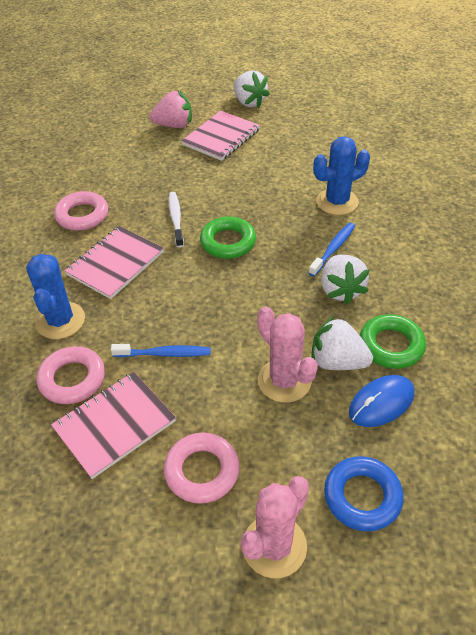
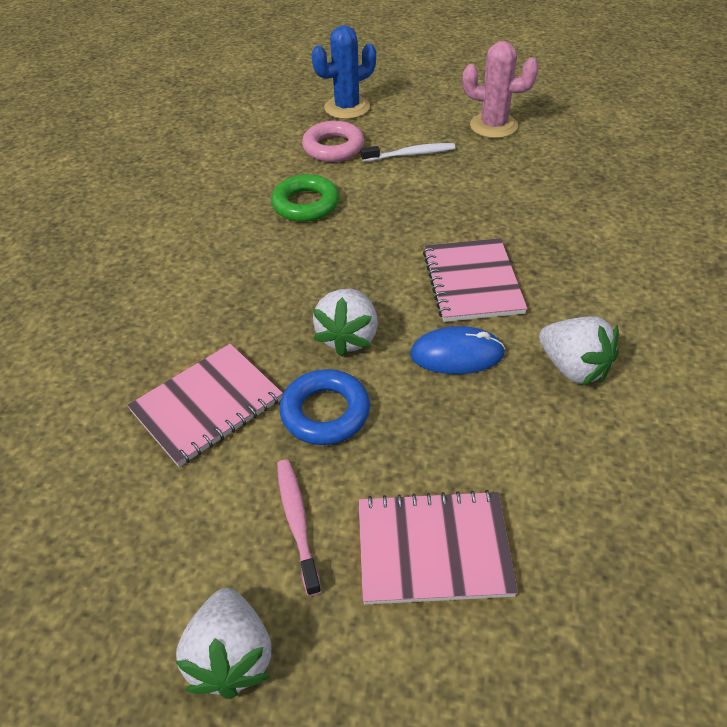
blue cactus: [26,254,85,339] [313,137,370,215] = 2 -> [311,25,376,119] = 1
blue toothbrush: [111,344,211,357] [309,222,355,277] = 2 -> none = 0
green ring: [200,216,256,259] [360,314,426,369] = 2 -> [271,174,339,222] = 1
pink cactus: [241,476,309,578] [257,307,318,403] = 2 -> [462,41,539,138] = 1
pink ring: [37,346,105,404] [54,191,108,231] [164,433,240,504] = 3 -> [302,121,364,162] = 1
pink strawberry: [150,91,192,128] = 1 -> none = 0
pink toothbrush: none = 0 -> [277,459,321,596] = 1

